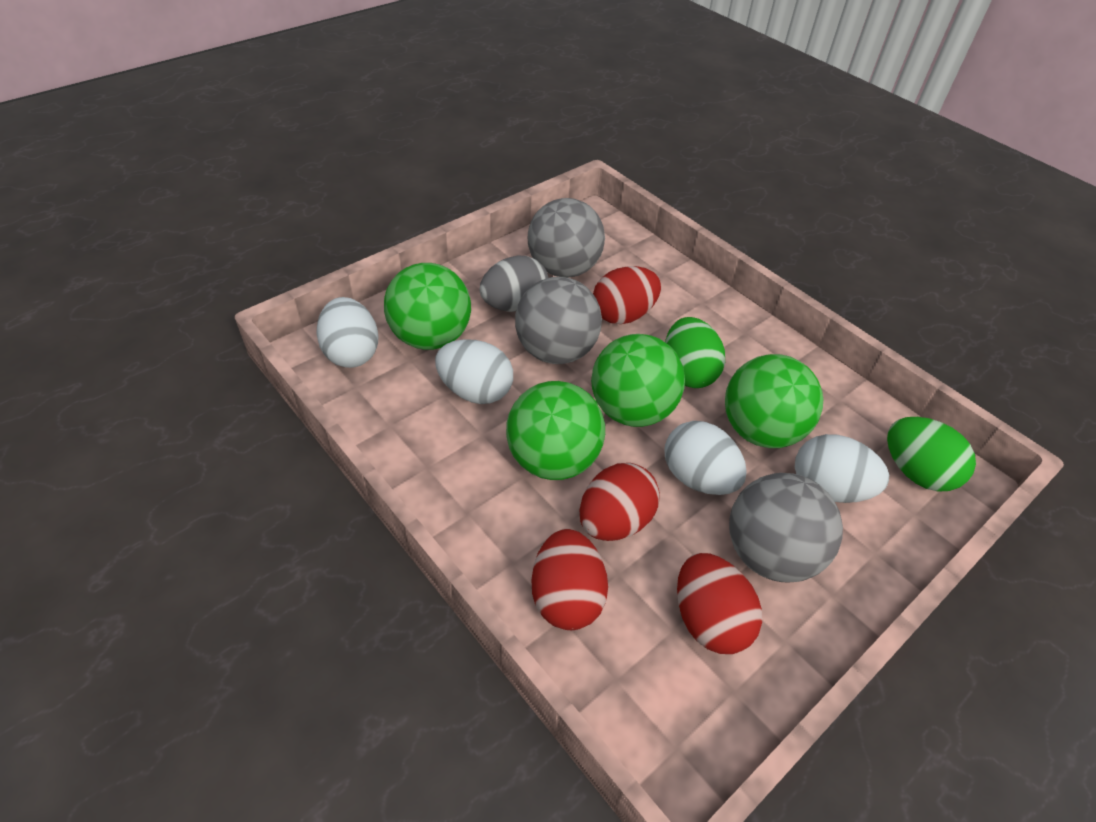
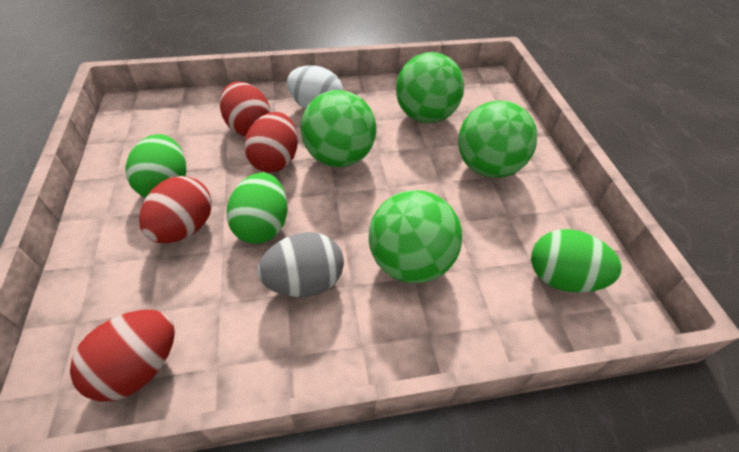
green egg: [665,317,725,388] [887,417,976,492] = 2 -> [125,134,186,198] [227,173,287,244] [531,229,622,293] = 3
grey ball: [515,277,602,364] [528,198,605,278] [729,473,843,582] = 3 -> none = 0
white egg: [316,297,378,368] [435,339,513,404] [664,421,747,495] [795,434,889,503] = 4 -> [287,65,343,109] = 1

